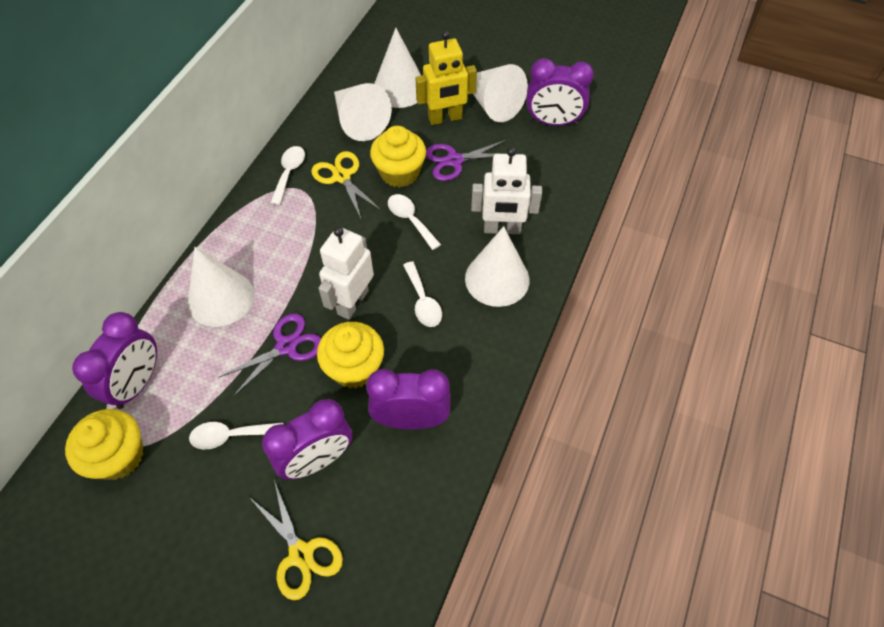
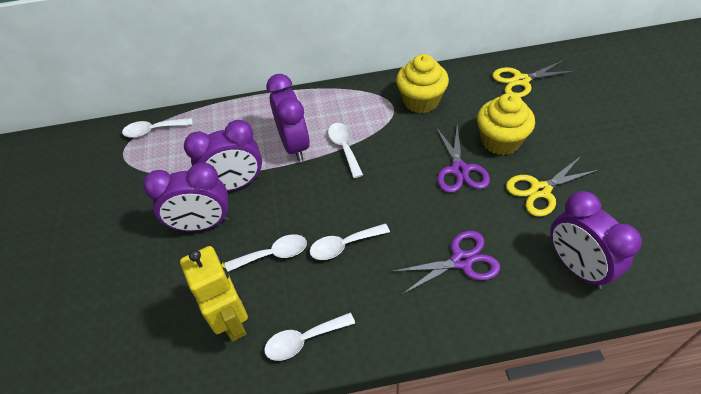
white cone: [188,247,254,327] [334,83,392,141] [374,28,421,108] [465,226,529,307] [473,64,528,122] = 5 -> none = 0
white robot: [318,227,374,320] [471,147,542,234] = 2 -> none = 0
white spoon: [189,422,283,449] [270,146,305,205] [388,194,441,250] [403,261,442,327] = 4 -> [122,118,193,138] [224,234,307,272] [264,313,355,361] [310,223,390,260] [328,123,363,178] = 5
yellow cupcake: [65,409,143,480] [317,322,384,388] [370,126,426,188] = 3 -> [396,54,449,113] [477,93,535,155] = 2

